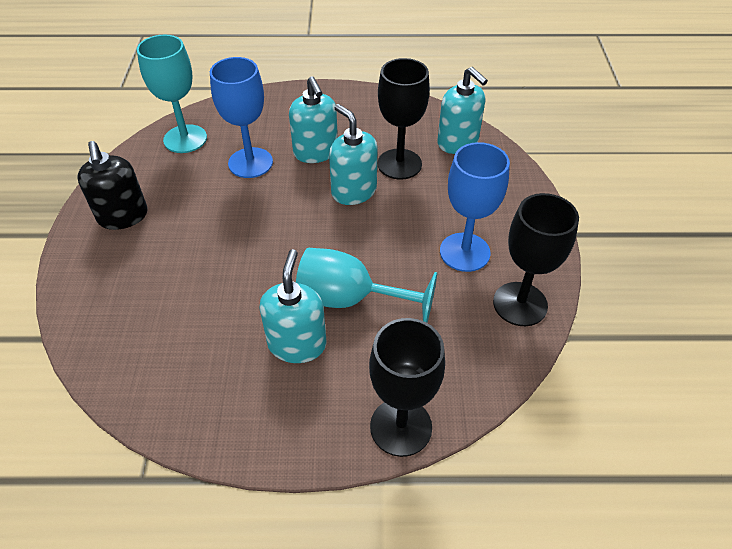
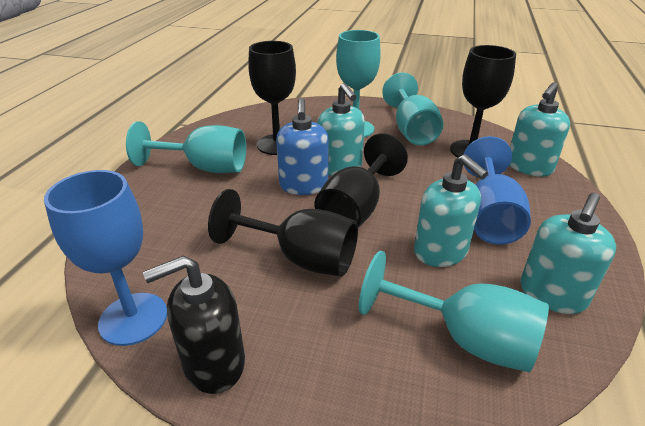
black goblet: [369,318,445,457] [378,58,430,180] [493,193,579,326] = 3 -> [208,189,358,277] [248,41,296,155] [315,133,408,227] [450,45,516,158] = 4
blue soap dispenser: none = 0 -> [276,98,329,195] = 1
turquoise goblet: [137,35,207,153] [296,248,437,323] = 2 -> [126,121,246,173] [336,30,381,137] [359,251,549,372] [382,72,443,145] = 4

